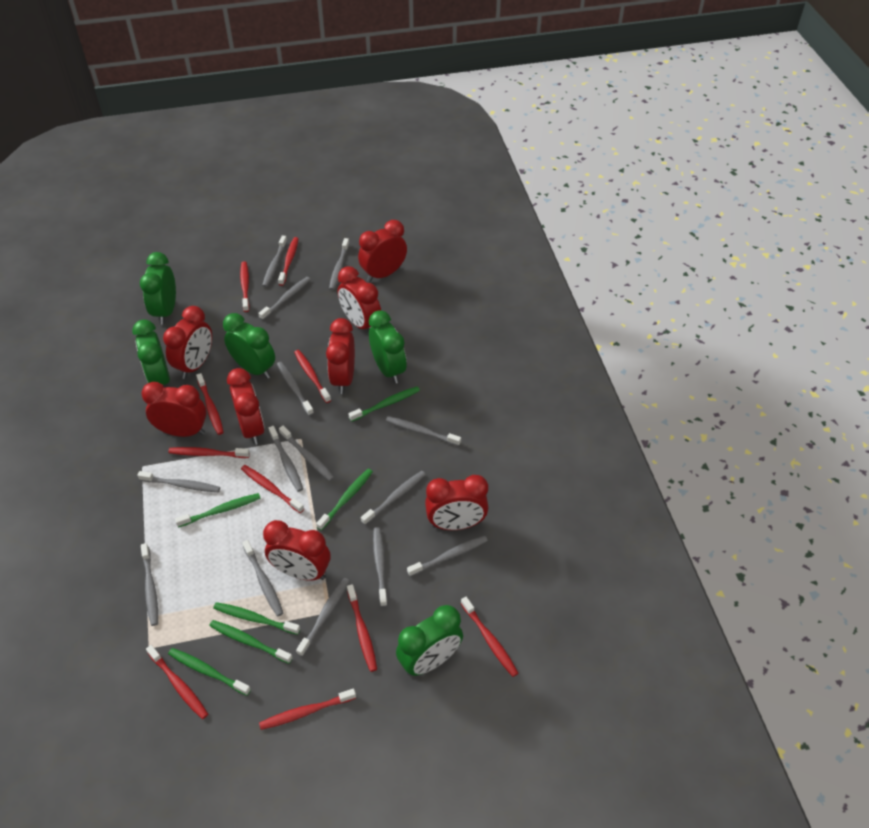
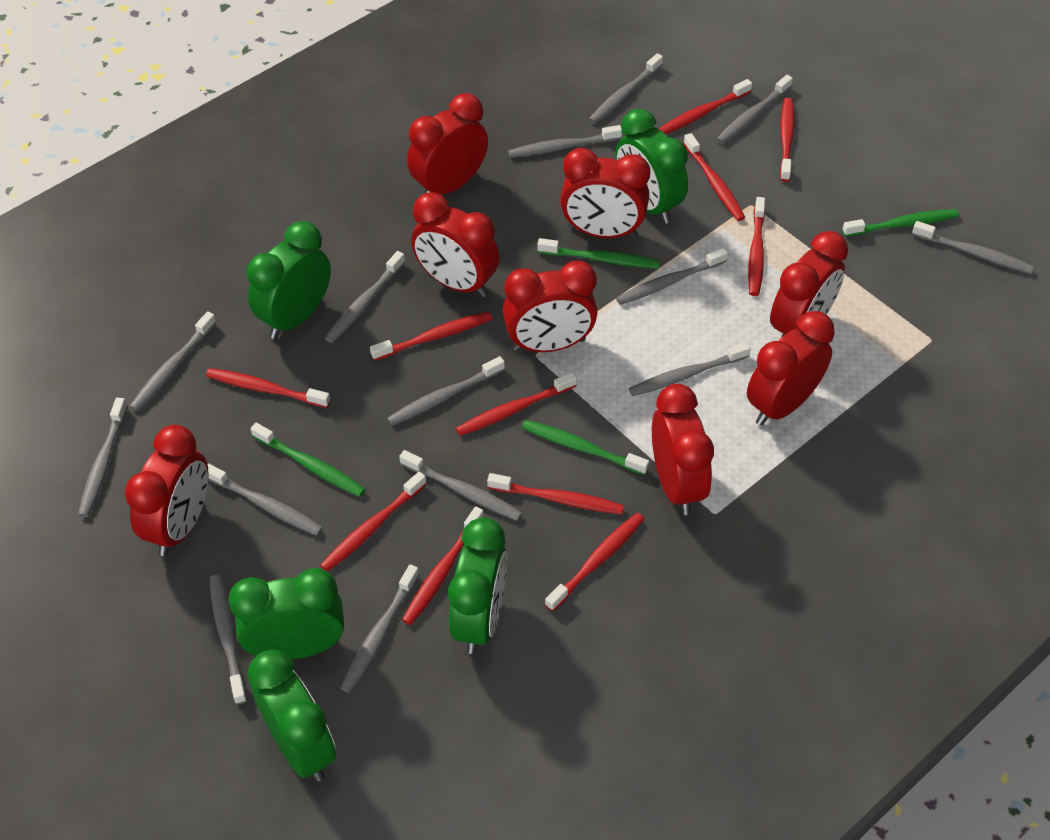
green toothbrush: [168,648,251,696] [175,493,261,527] [209,620,293,664] [213,602,300,635] [316,469,373,531] [348,387,420,422] = 6 -> [251,423,365,497] [521,420,649,475] [537,238,660,269] [842,209,959,237] = 4
red toothbrush: [146,645,208,719] [168,447,250,458] [196,373,224,435] [240,261,249,312] [241,465,304,513] [259,688,356,730] [278,237,299,286] [294,350,331,403] [347,584,377,672] [461,597,518,677] = 10 -> [206,368,330,408] [320,472,426,572] [370,312,492,361] [402,506,484,625] [456,372,577,436] [487,473,624,515] [545,513,644,611] [659,79,752,134] [683,133,745,221] [748,197,765,296] [780,98,795,182] = 11

